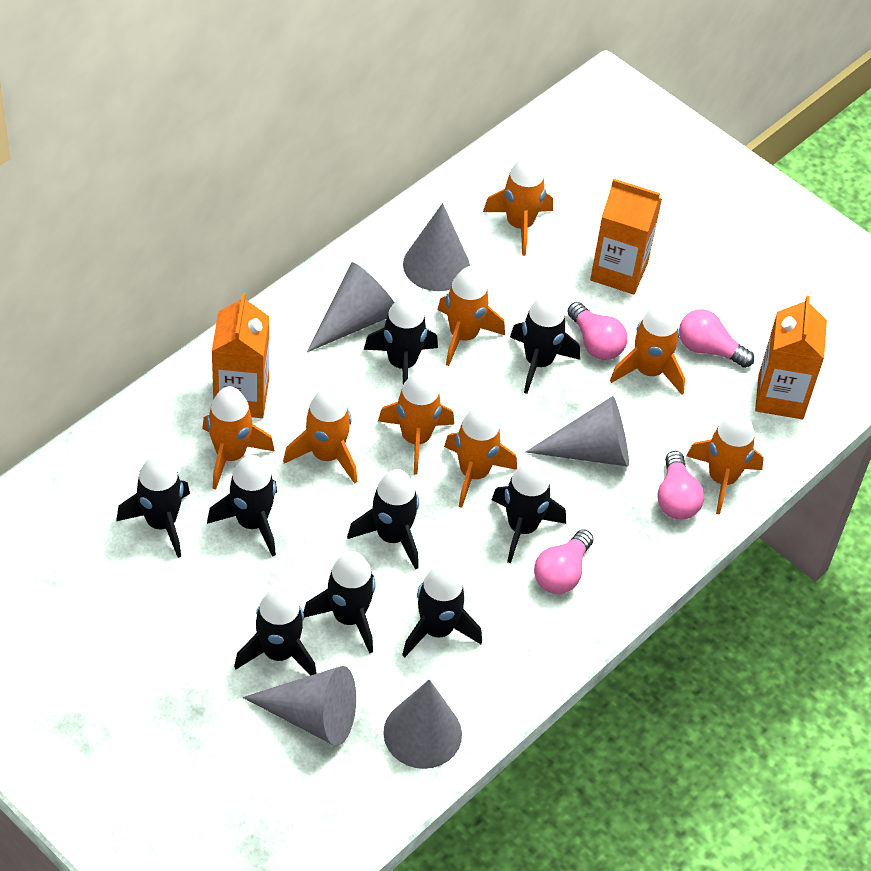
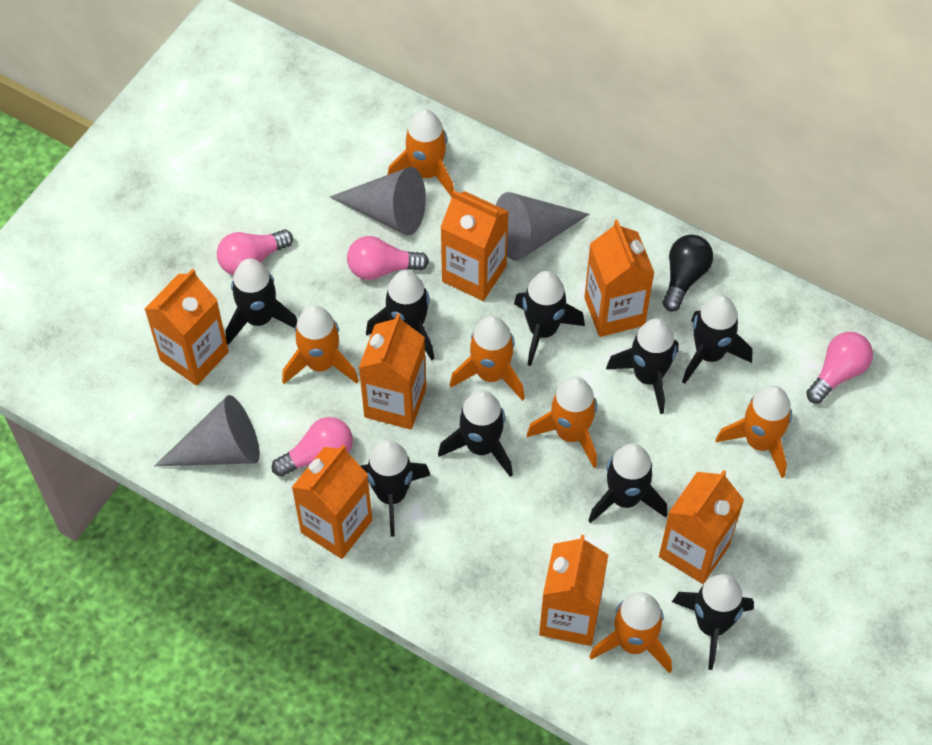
black light bulb: none = 0 -> [663,235,713,311] = 1
grey cone: [243,666,356,746] [307,262,394,352] [383,679,462,769] [403,203,470,291] [526,396,629,467] = 5 -> [154,395,260,466] [330,167,426,235] [496,192,590,261] = 3
orange carton: [212,293,269,418] [590,178,662,294] [755,296,827,419] = 3 -> [145,269,229,386] [291,445,372,559] [359,313,426,430] [440,190,509,301] [539,535,608,646] [584,220,654,337] [659,470,744,584] = 7
orange rocket: [202,386,275,490] [283,387,357,484] [378,370,454,474] [437,266,505,366] [444,405,517,508] [483,154,553,256] [610,303,685,395] [687,412,764,515] = 8 -> [282,305,359,384] [387,109,454,197] [450,316,525,401] [527,377,597,468] [589,592,672,673] [716,385,792,478] = 6

